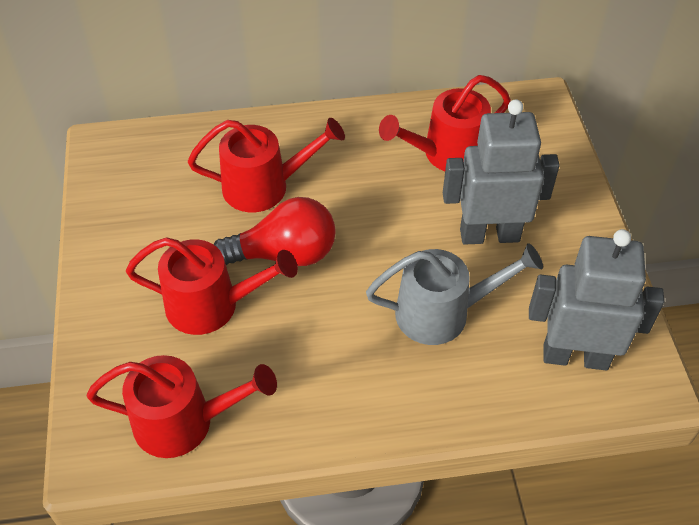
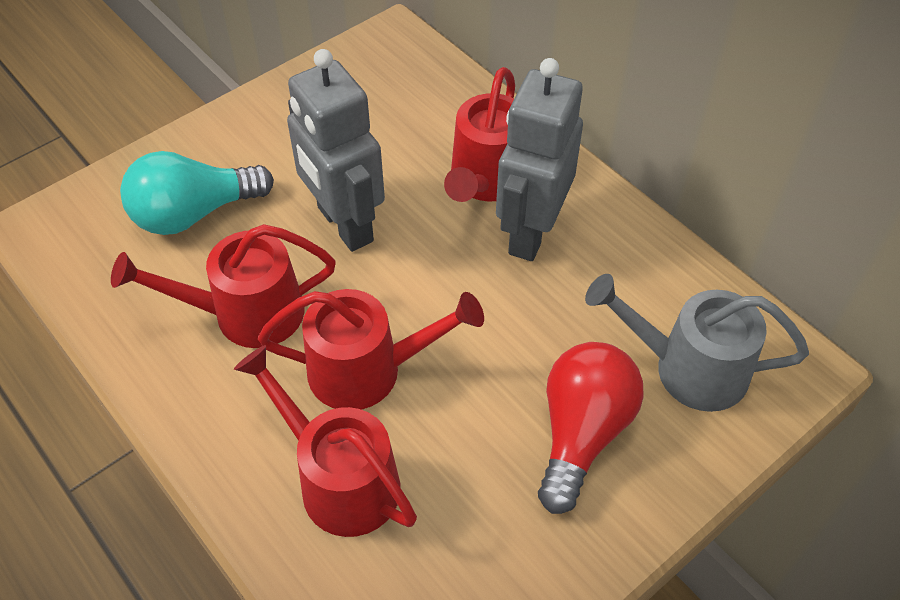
turquoise light bulb: none = 0 -> [120,151,274,235] = 1

